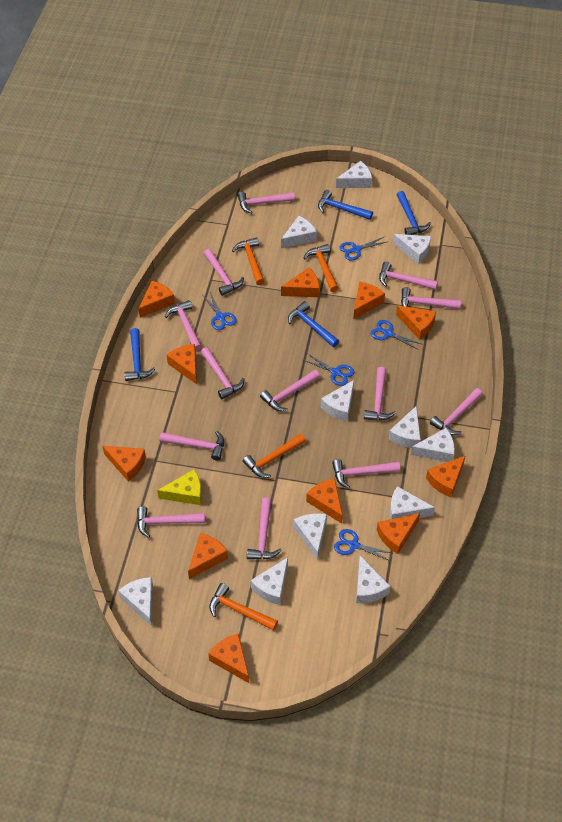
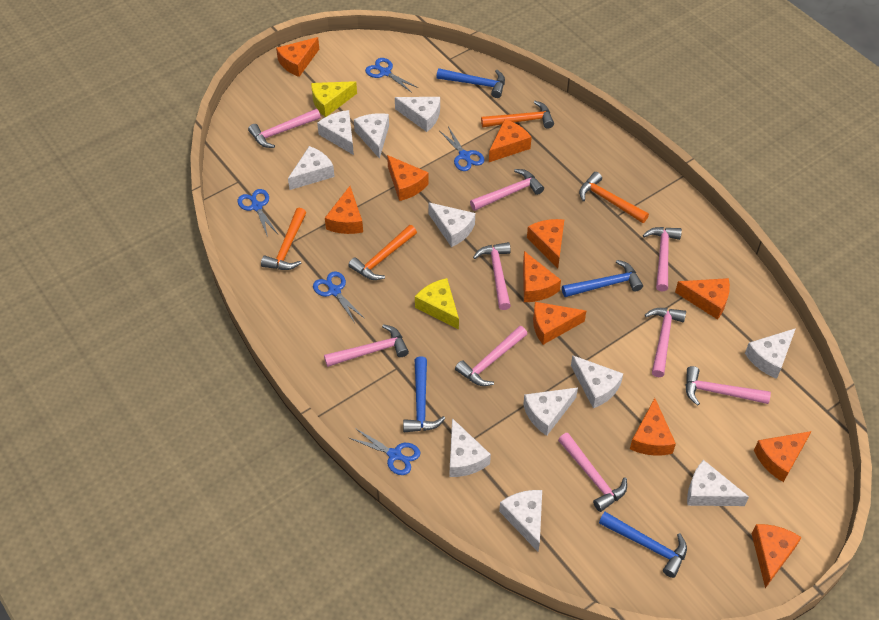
pink hammer: [137,506,205,538] [159,431,224,461] [165,300,202,351] [201,347,245,399] [204,249,244,296] [238,192,295,214] [247,498,282,559] [260,370,320,411] [332,459,400,489] [364,367,396,420] [379,261,438,290] [401,287,461,309] [430,388,483,435] = 13 -> [248,109,321,148] [324,324,409,367] [455,326,527,386] [470,169,544,211] [473,242,511,310] [558,433,627,512] [643,227,682,291] [645,308,686,377] [685,366,771,406] = 9
yellow cheese: [157,470,202,505] = 1 -> [311,81,357,117] [415,278,459,330] = 2

